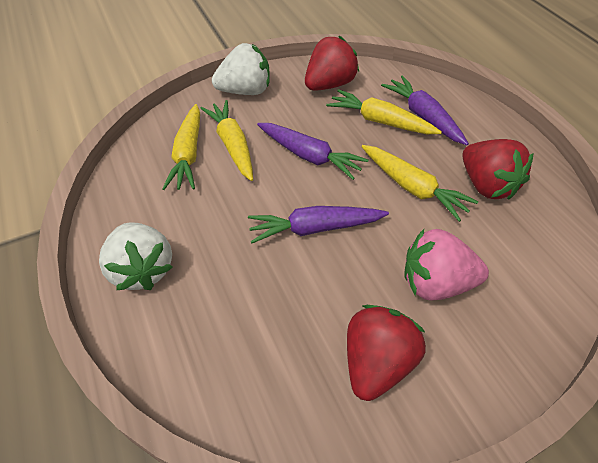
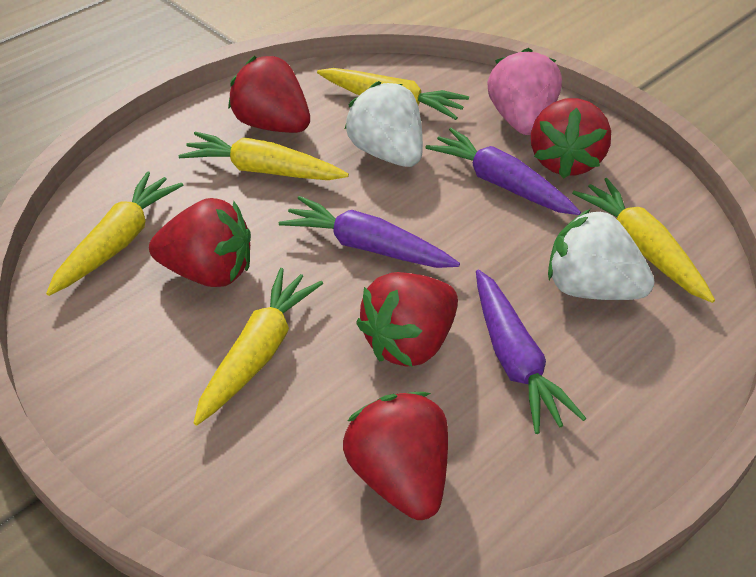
red strawberry: [305,36,359,91] [347,305,426,401] [462,139,533,200] = 3 -> [149,198,251,287] [228,56,310,133] [343,392,448,520] [356,272,458,367] [531,98,611,179] = 5
yellow carrot: [162,104,200,190] [200,100,253,181] [326,89,442,134] [361,145,478,222] = 4 -> [46,171,183,296] [179,132,349,180] [194,268,323,426] [317,68,469,120] [572,178,715,303] = 5

